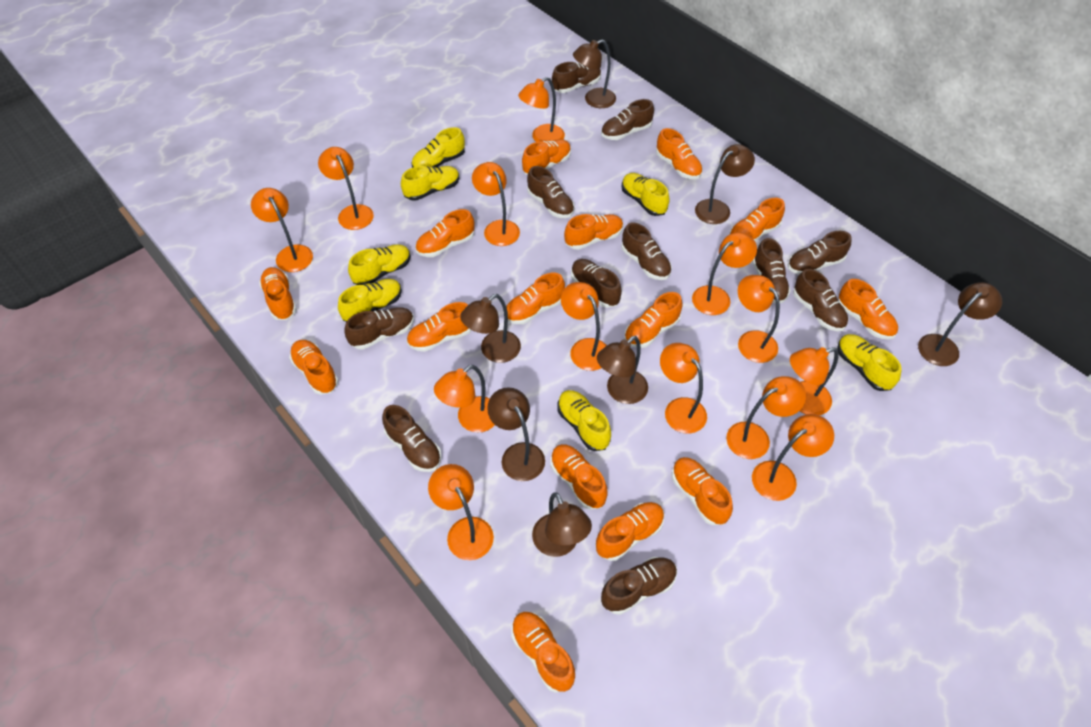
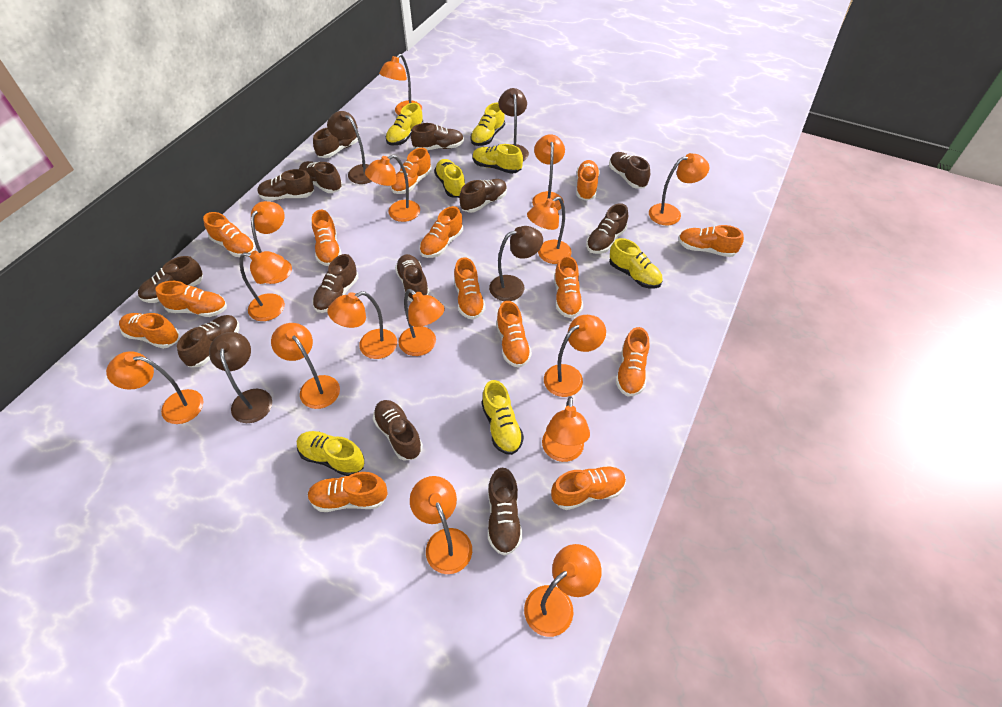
brown lamp: [460,294,521,363] [487,387,545,481] [532,492,592,557] [573,40,616,108] [597,336,648,404] [695,144,755,224] [918,282,1002,366] = 7 -> [209,332,272,423] [327,111,372,184] [489,226,543,301] [499,88,529,161] = 4
brown shoe: [344,307,414,350] [382,405,442,472] [527,166,575,218] [552,62,601,93] [571,259,622,308] [601,99,654,140] [601,557,677,615] [621,223,672,280] [753,238,791,303] [788,231,851,274] [793,269,848,331] = 11 -> [138,256,203,303] [177,315,239,367] [257,169,314,201] [299,161,343,193] [312,254,359,313] [313,128,360,158] [373,400,423,461] [395,254,430,302] [411,123,464,150] [460,179,507,213] [488,468,522,556] [586,203,628,254] [609,152,650,189] = 13
orange lamp: [251,188,313,272] [318,147,374,230] [428,464,494,560] [434,365,495,432] [472,162,520,246] [518,77,565,142] [561,282,607,371] [660,343,707,434] [692,232,757,315] [726,376,806,459] [738,275,780,363] [752,414,834,501] [790,347,838,415] = 13 -> [106,351,203,424] [240,250,285,321] [251,201,292,284] [271,323,340,409] [327,291,397,359] [365,155,420,222] [379,54,422,115] [399,289,445,356] [410,476,472,574] [524,544,602,637] [527,197,572,264] [532,134,565,211] [542,396,590,462] [544,315,606,397] [649,153,710,226] = 15
orange shoe: [259,267,297,320] [289,340,338,395] [407,302,472,352] [415,209,474,257] [506,273,565,324] [511,611,575,693] [522,139,571,175] [550,444,608,510] [564,214,623,250] [596,502,665,561] [624,292,683,348] [656,128,703,179] [672,457,733,525] [729,198,785,242] [838,279,898,340] = 15 -> [119,313,180,349] [155,281,227,317] [203,212,255,257] [308,472,388,512] [312,210,342,266] [391,148,432,194] [419,206,463,258] [454,257,486,320] [496,301,532,368] [551,466,626,510] [554,255,583,318] [576,160,600,201] [616,327,649,397] [678,225,744,257] = 14

